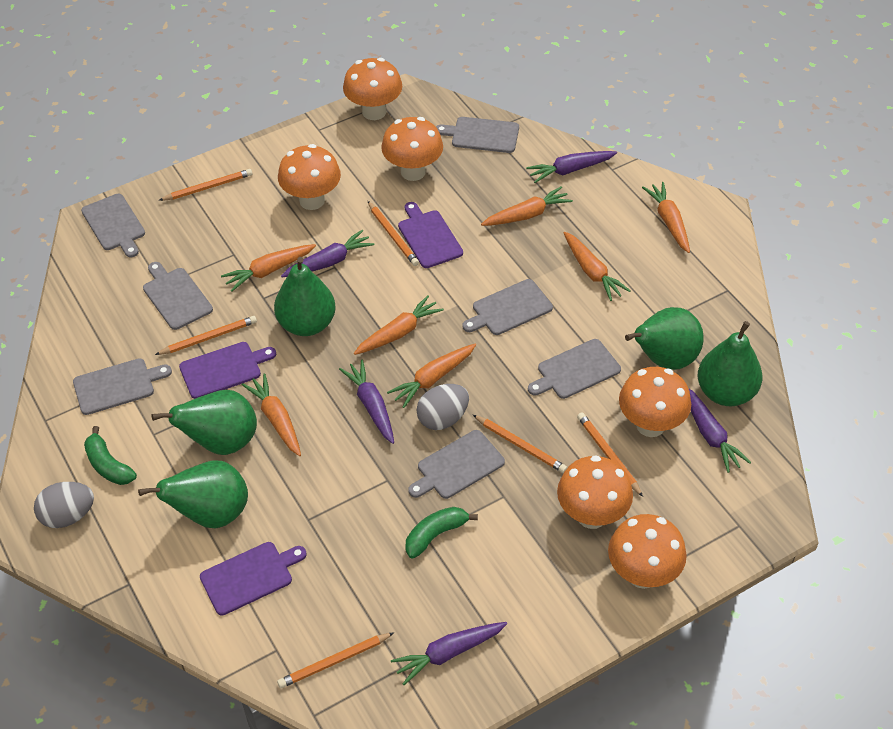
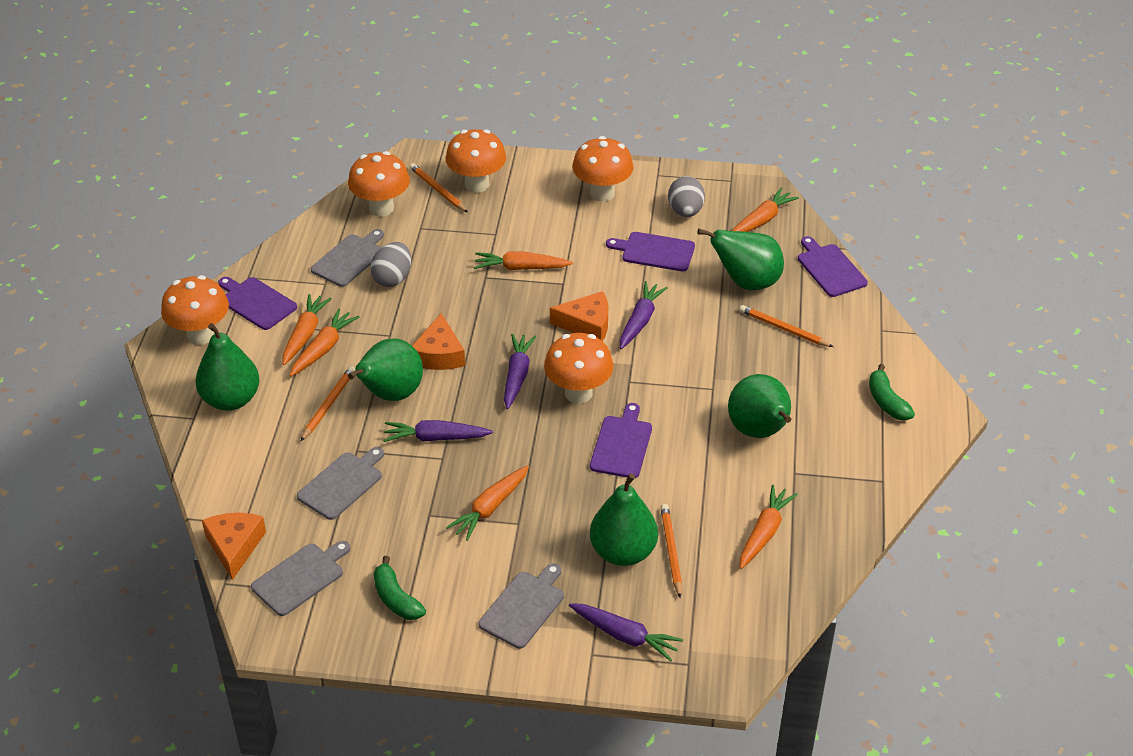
grey cutting board: [73,358,172,415] [81,194,145,257] [143,262,213,330] [408,430,505,499] [436,117,519,153] [462,279,553,335] [528,339,621,399] = 7 -> [251,541,350,616] [297,447,384,520] [311,229,384,287] [479,563,564,649] = 4
orange carrot: [221,244,316,292] [242,374,301,456] [354,295,444,355] [387,344,476,408] [481,186,573,226] [563,232,631,301] [642,182,690,253] = 7 -> [283,294,332,365] [289,309,359,376] [446,465,529,541] [474,251,573,270] [732,188,799,232] [740,485,798,569] = 6
orange cheese: none = 0 -> [202,513,266,580] [412,313,465,370] [550,291,608,341] = 3
orange mushroom: [278,144,341,210] [343,58,402,120] [381,117,443,181] [557,455,633,529] [608,514,687,589] [619,367,691,437] = 6 -> [161,275,229,345] [348,151,410,217] [445,129,506,193] [544,333,613,403] [572,136,634,202] = 5
orange pencil: [155,316,257,355] [159,169,252,201] [277,632,394,688] [368,201,419,266] [473,415,567,473] [577,412,643,497] = 6 -> [301,366,355,441] [410,163,468,213] [660,504,682,598] [739,305,833,347] = 4
purple carrot: [281,229,375,277] [339,360,394,444] [391,622,507,685] [526,151,617,183] [688,388,751,473] = 5 -> [383,420,493,442] [504,334,536,409] [569,603,683,662] [620,281,668,349] = 4
purple cutting board: [179,342,276,399] [200,542,307,616] [398,202,463,268] = 3 -> [218,277,297,330] [590,403,652,478] [606,232,695,272] [798,236,868,297] = 4

